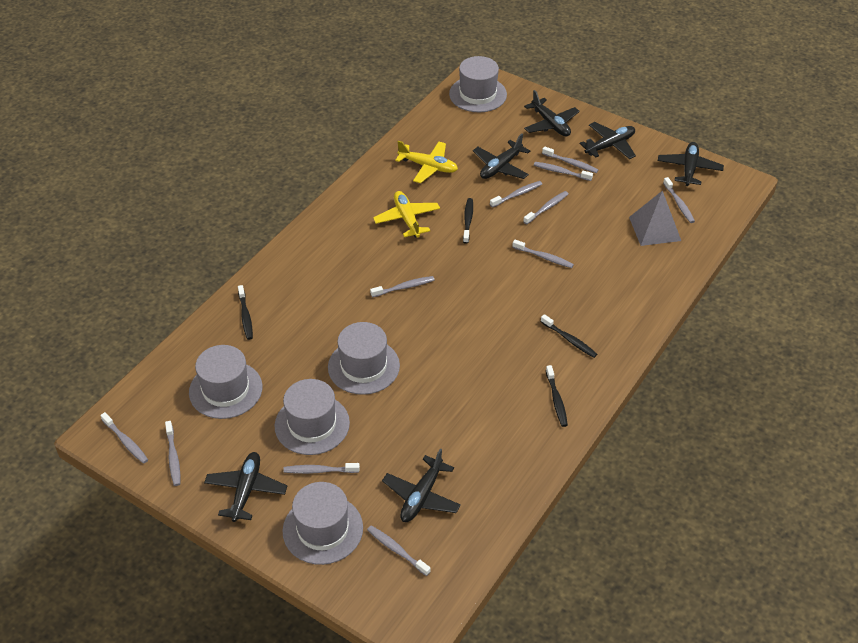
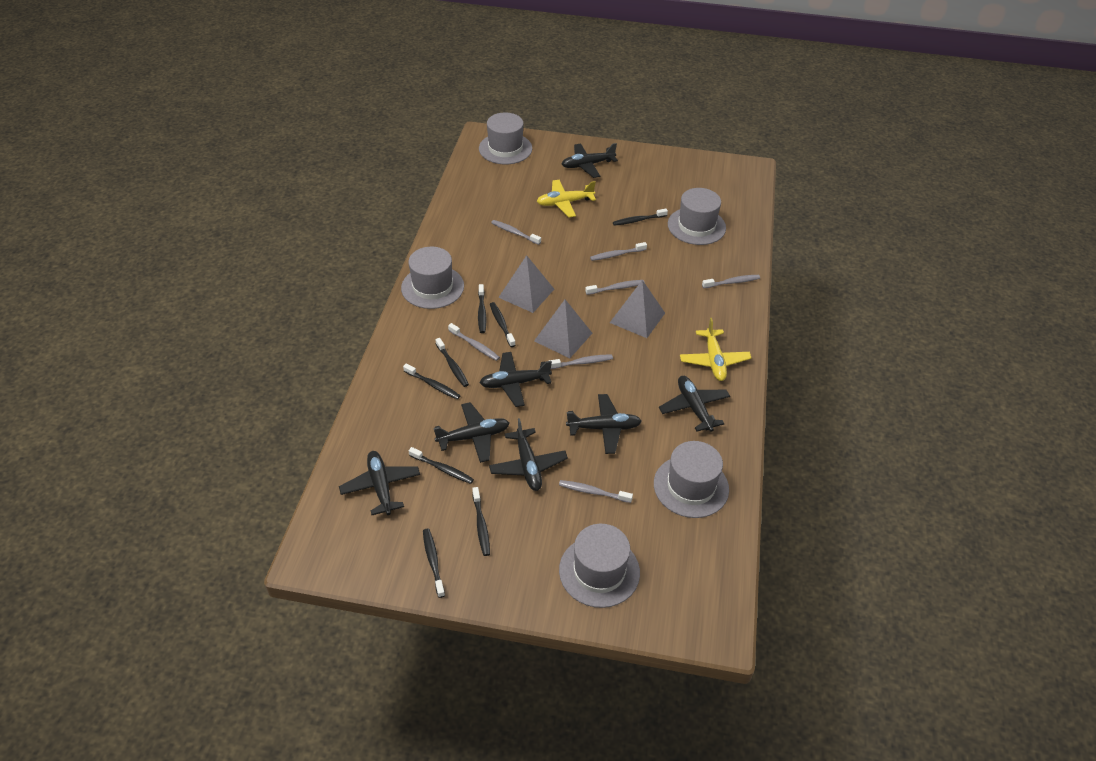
black plane: [204,452,287,522] [382,448,461,522] [473,133,530,179] [524,90,580,137] [580,122,636,159] [658,142,724,186] = 6 -> [339,451,420,515] [434,402,510,463] [480,352,552,407] [489,418,568,491] [562,143,618,178] [566,394,642,454] [659,376,730,432] = 7
black toothbrush: [238,285,253,340] [463,198,473,244] [541,314,597,358] [546,365,568,427] = 4 -> [403,363,461,400] [409,447,474,484] [423,529,445,598] [435,338,469,387] [472,487,490,556] [478,284,486,333] [490,302,515,347] [613,209,668,226] = 8
grey pyramid: [629,190,681,246] = 1 -> [498,255,554,313] [534,299,592,359] [610,280,665,338] = 3
grey toothbrush: [100,412,148,464] [165,421,180,486] [283,463,360,474] [367,525,431,576] [370,276,435,297] [490,181,542,208] [512,240,574,268] [523,191,568,224] [534,162,593,181] [542,146,598,173] [663,177,695,223] = 11 -> [448,323,500,361] [491,220,541,245] [549,354,613,369] [559,480,633,503] [585,280,645,295] [590,242,647,261] [702,275,760,288] = 7

